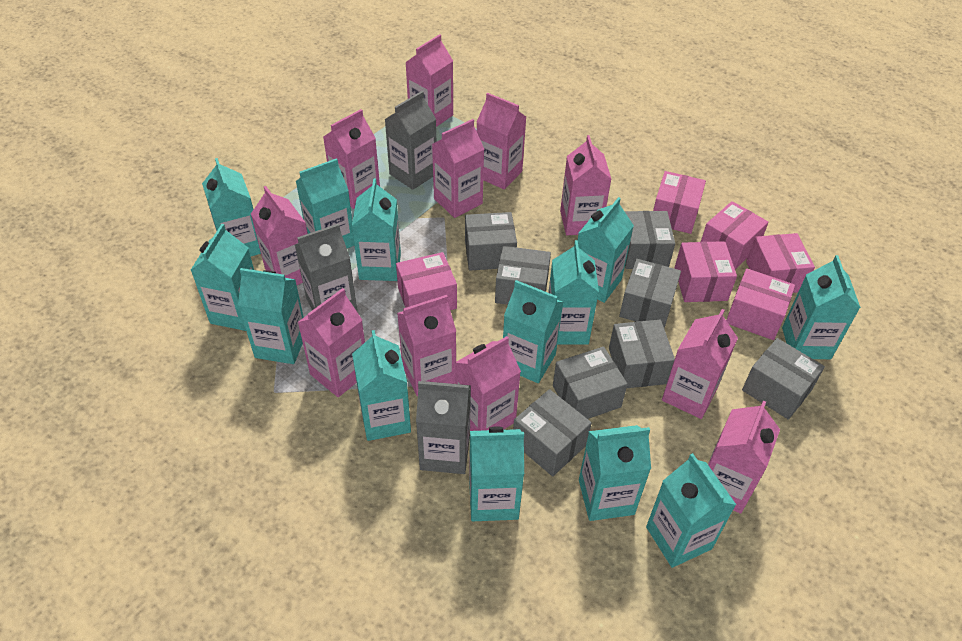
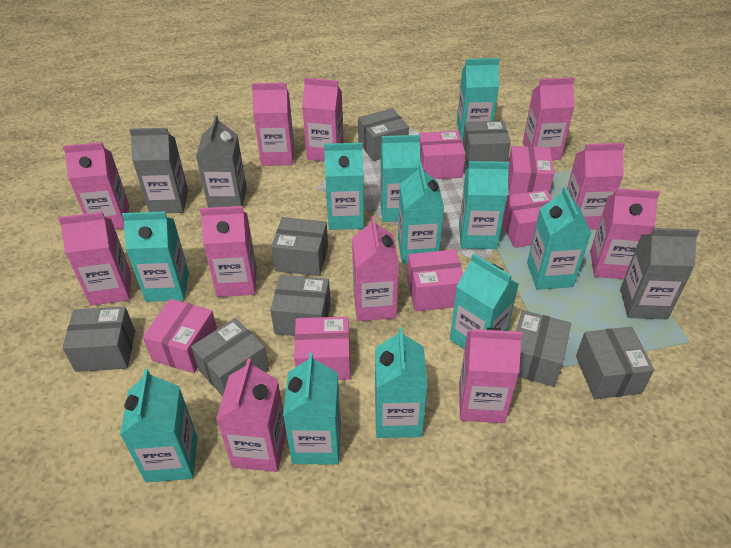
turquoise carton: [191,224,254,331] [202,158,261,256] [238,268,304,364] [296,158,354,248] [352,178,401,281] [352,330,411,441] [469,426,524,521] [503,280,563,383] [548,240,599,345] [578,197,634,303] [579,425,651,521] [646,453,736,568] [782,255,861,359] = 13 -> [120,369,198,482] [122,211,189,302] [283,353,341,465] [324,143,364,230] [375,327,428,438] [380,135,421,222] [398,163,444,263] [450,253,519,350] [457,58,499,140] [459,161,509,249] [527,187,591,290] = 11

